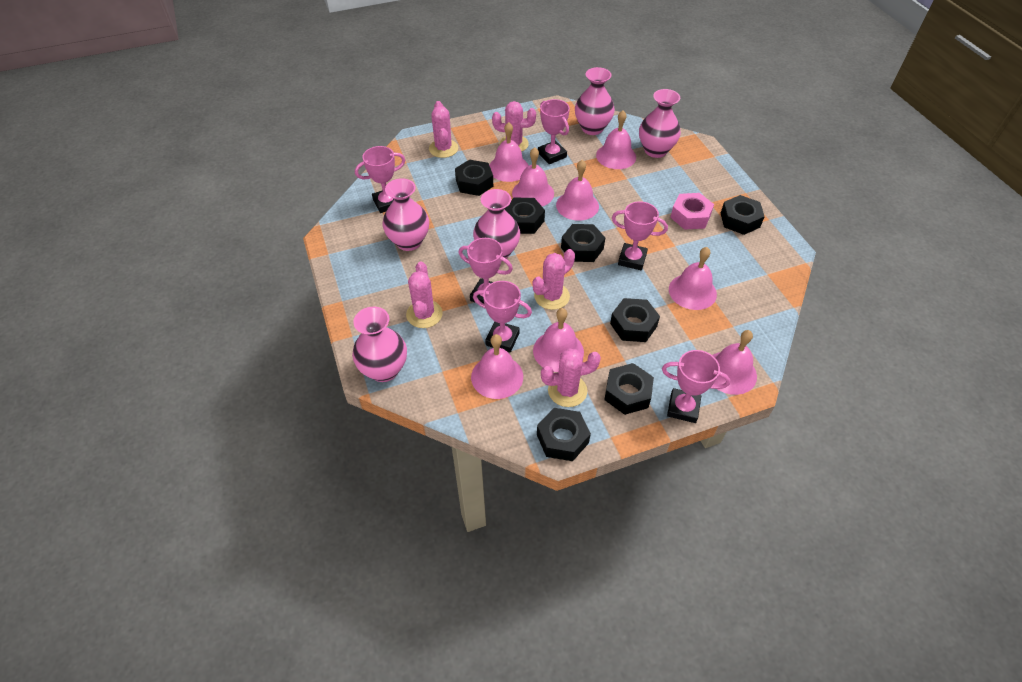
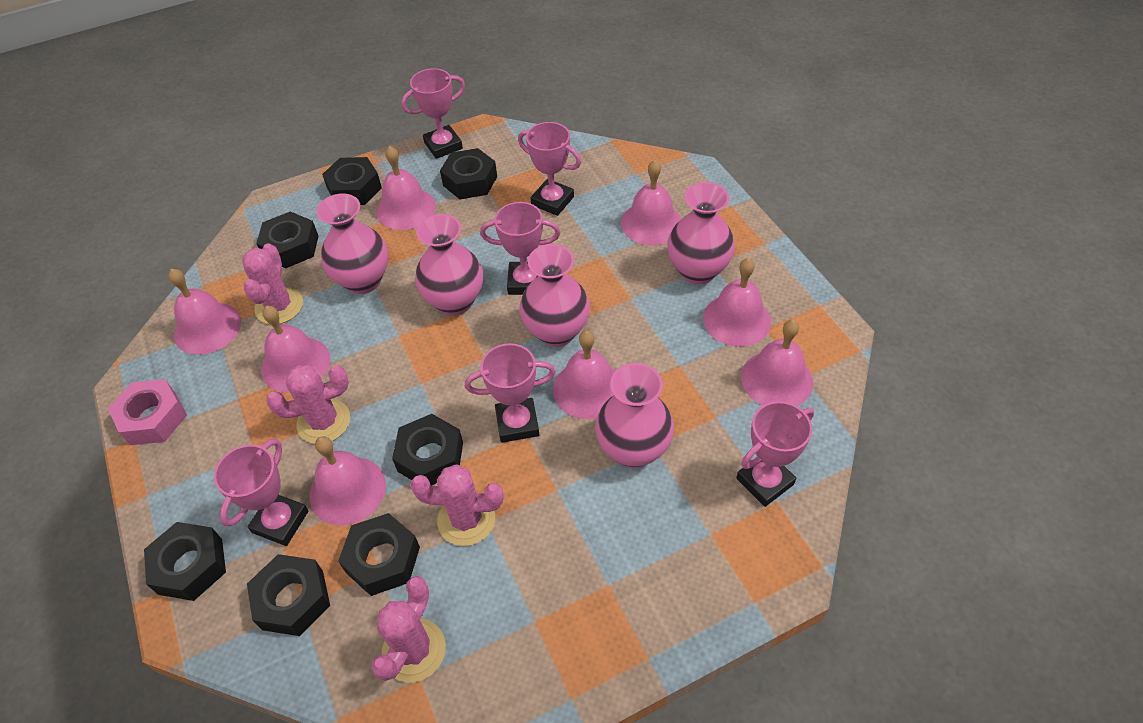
pink cactus: [406,262,443,328] [429,101,458,158] [492,101,536,152] [533,249,575,310] [541,348,601,407] = 5 -> [242,243,303,324] [266,365,350,444] [371,576,446,683] [410,464,503,546] = 4

